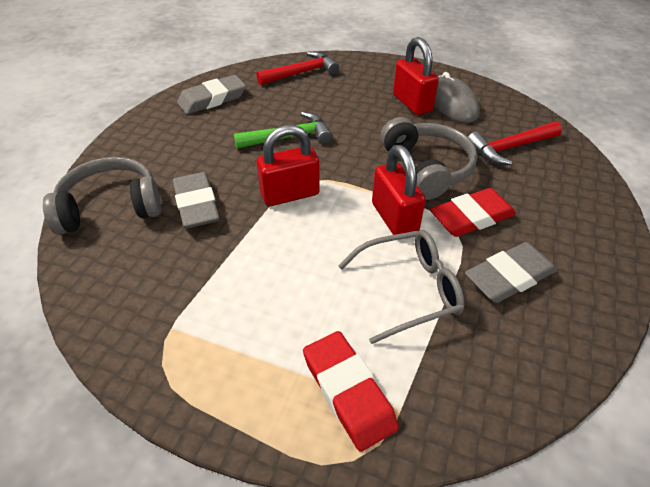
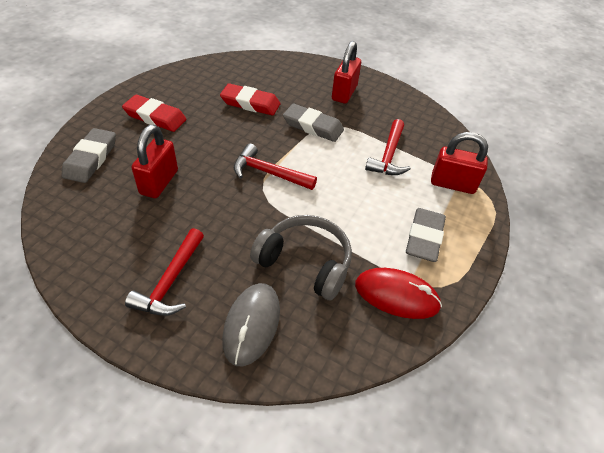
green hammer: [234,112,332,148] = 1 -> none = 0
grey glasses: [338,230,464,344] = 1 -> none = 0
grey headphones: [43,157,162,235] [381,117,477,200] = 2 -> [250,215,352,300] = 1
red hammer: [256,51,339,85] [468,122,562,165] = 2 -> [125,228,204,316] [234,144,317,190] [365,119,411,175] = 3
red mouse: none = 0 -> [355,268,442,319] = 1

